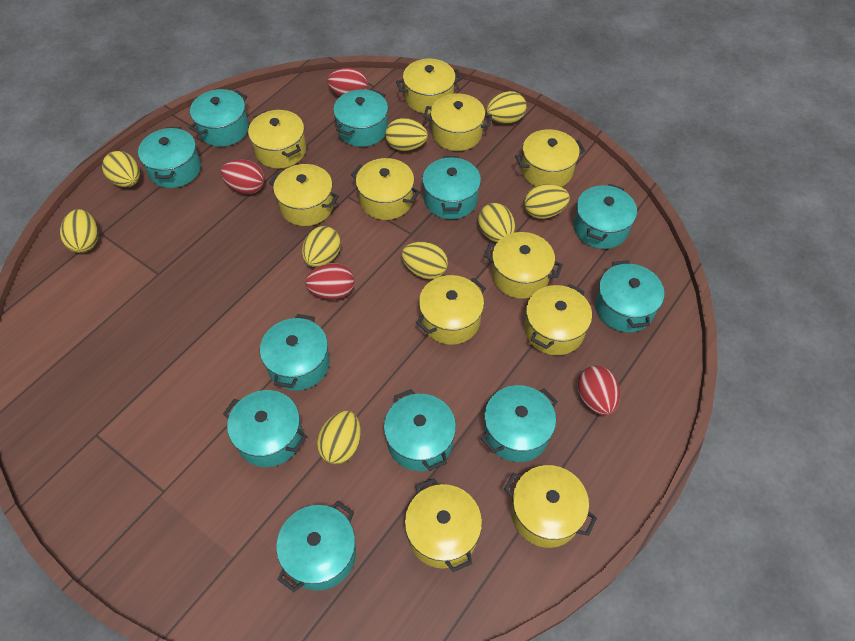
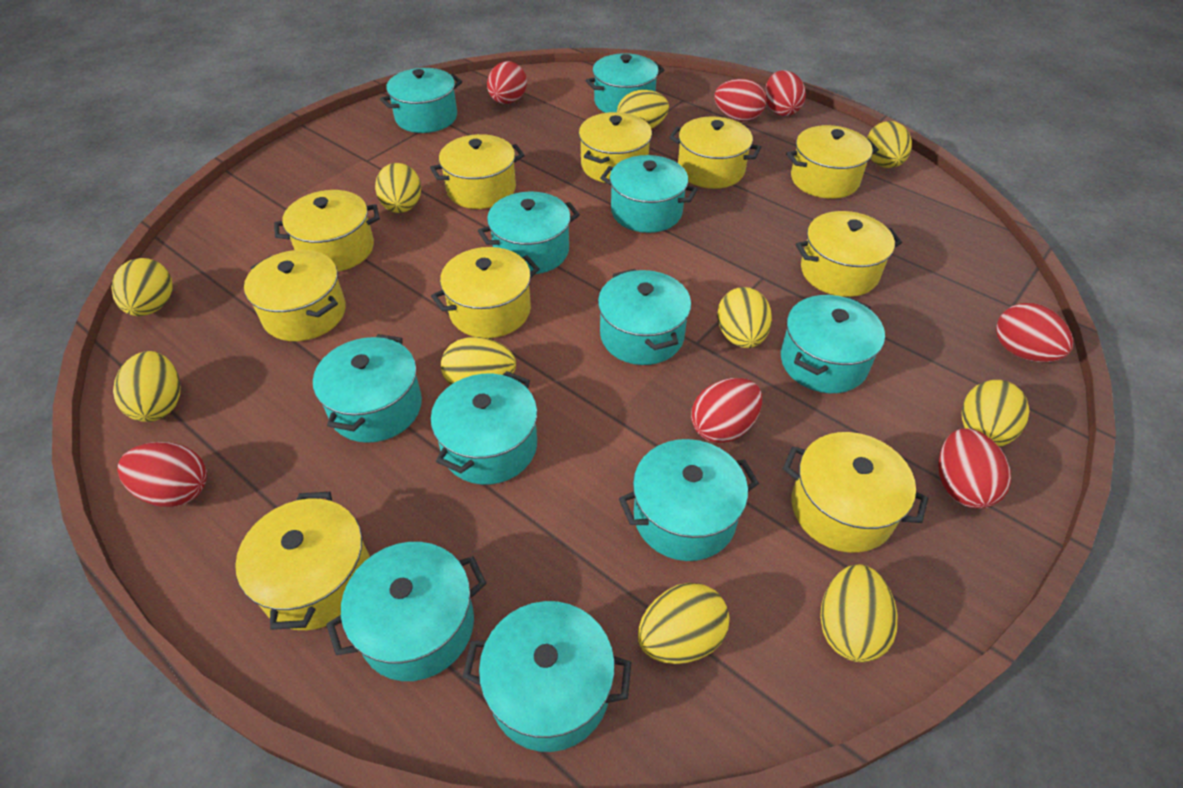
red egg: [221,159,265,194] [305,263,355,300] [327,68,368,96] [577,366,620,415] = 4 -> [117,442,207,507] [487,61,527,104] [691,378,762,443] [714,79,767,121] [765,70,806,116] [938,428,1011,509] [996,303,1073,362] = 7
yellow egg: [60,209,98,253] [102,151,140,187] [302,226,341,267] [317,411,361,464] [385,118,428,151] [402,242,448,279] [478,203,515,242] [486,91,526,124] [524,184,570,219] = 9 -> [111,258,173,316] [113,351,181,422] [375,163,421,213] [441,337,516,385] [617,90,669,129] [638,583,730,664] [717,287,772,348] [820,564,897,662] [867,121,912,168] [962,380,1029,447] = 10
yellow pot: [248,110,306,169] [269,164,339,226] [351,158,420,220] [396,59,462,114] [404,478,482,572] [416,275,486,345] [423,93,492,151] [484,232,563,299] [504,465,597,548] [515,129,585,187] [524,284,592,355] = 11 -> [235,492,370,630] [244,250,346,341] [274,190,380,272] [430,134,525,209] [431,247,540,338] [579,112,652,183] [669,116,762,189] [783,432,928,553] [786,125,879,199] [795,211,902,297] = 10

